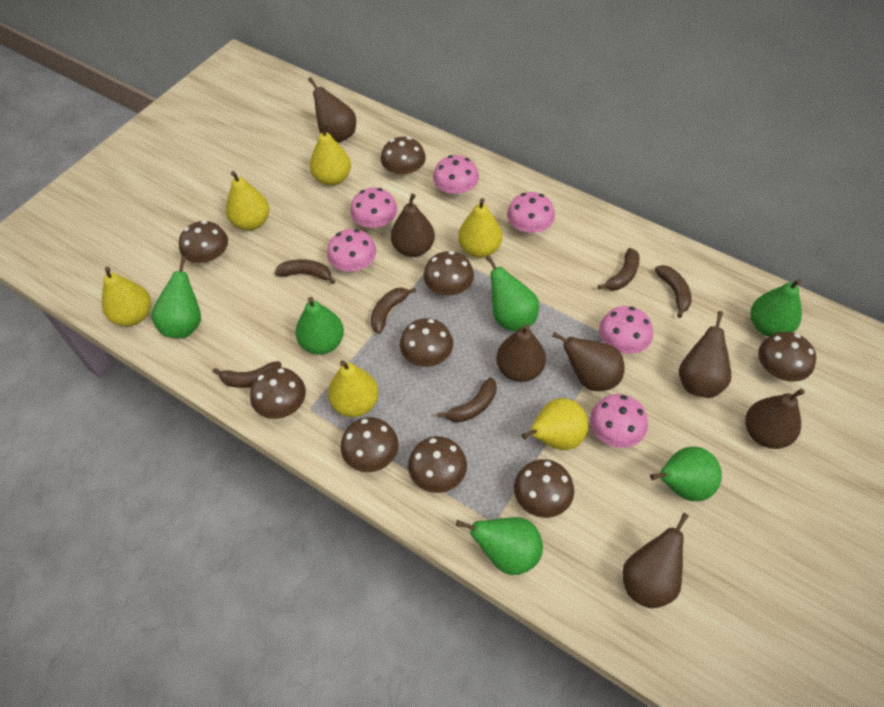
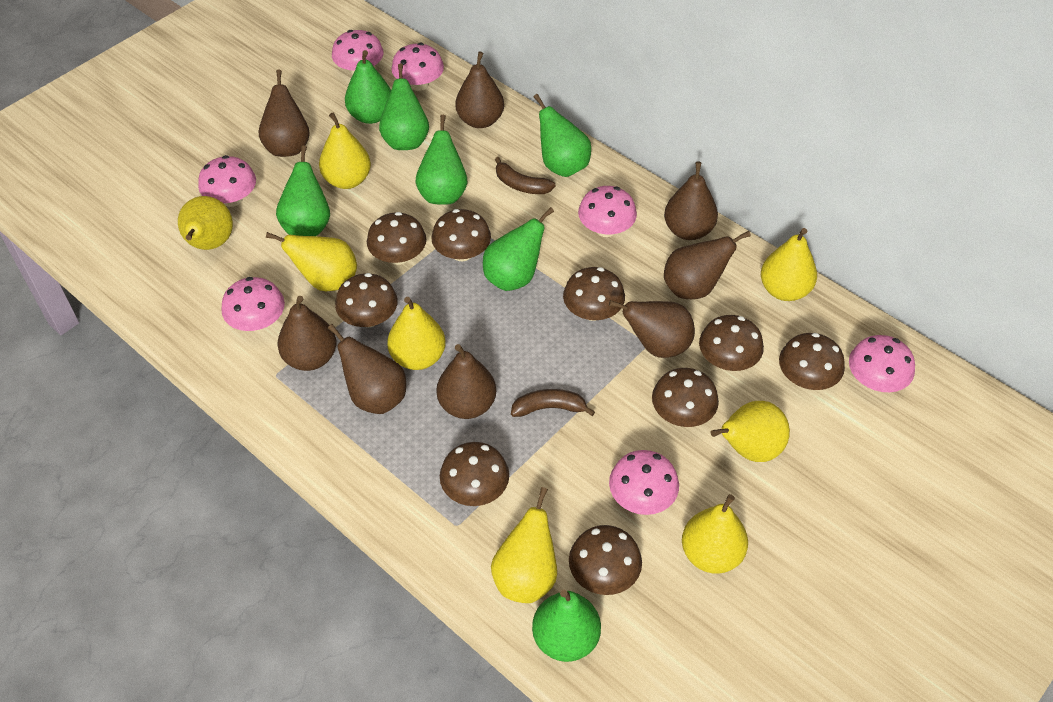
brown banana: [213,361,281,388] [274,259,335,284] [371,288,416,334] [438,377,497,423] [598,248,640,290] [655,265,692,318] = 6 -> [495,157,556,194] [511,389,595,417] = 2
brown pear: [308,77,356,143] [391,194,435,257] [496,324,546,382] [552,332,624,391] [623,513,689,608] [679,311,731,398] [745,388,805,449] = 7 -> [259,70,310,157] [277,296,336,371] [328,324,406,414] [436,344,496,419] [455,51,504,128] [609,300,695,358] [664,161,718,240] [664,231,751,299] = 8
green pear: [151,256,201,338] [296,297,344,355] [456,517,543,575] [485,255,539,332] [650,447,722,501] [751,279,802,337] = 6 -> [276,145,330,236] [345,50,391,124] [379,64,429,150] [416,115,467,205] [483,207,554,291] [532,589,601,662] [534,94,591,177] = 7
pink mushroom: [327,229,376,272] [350,187,398,230] [433,155,479,197] [507,192,555,234] [590,394,648,448] [599,306,653,354] = 6 -> [198,155,256,207] [221,277,285,331] [332,30,384,75] [391,43,444,91] [578,186,637,237] [609,450,679,515] [849,335,915,392] = 7
yellow pear: [102,267,151,326] [226,171,269,231] [310,123,351,186] [328,360,379,417] [458,198,502,258] [522,398,588,450] = 6 -> [178,196,233,250] [266,232,357,291] [319,113,371,189] [387,297,446,370] [491,487,557,603] [682,494,748,574] [711,401,790,462] [761,228,817,301] = 8

